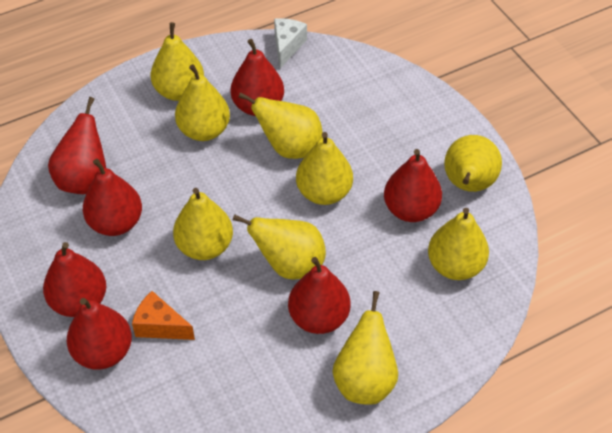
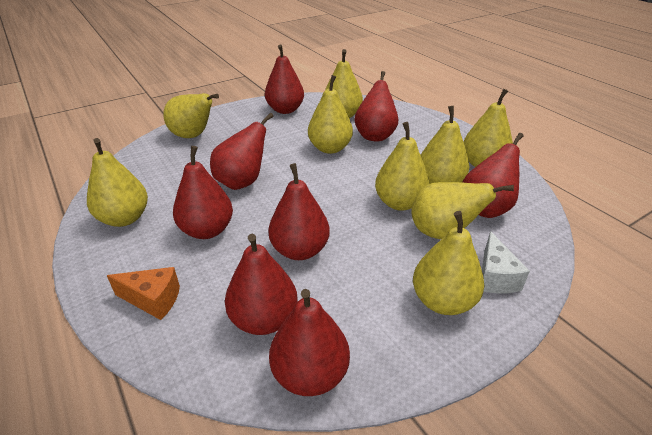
red pear: [43,242,106,317] [48,97,106,194] [67,298,132,370] [83,159,142,236] [230,39,284,116] [288,257,351,334] [384,149,442,222] = 7 -> [173,146,233,239] [210,113,274,190] [225,234,298,335] [265,44,304,114] [268,163,330,260] [269,289,350,396] [354,71,398,141] [462,133,524,218] = 8

